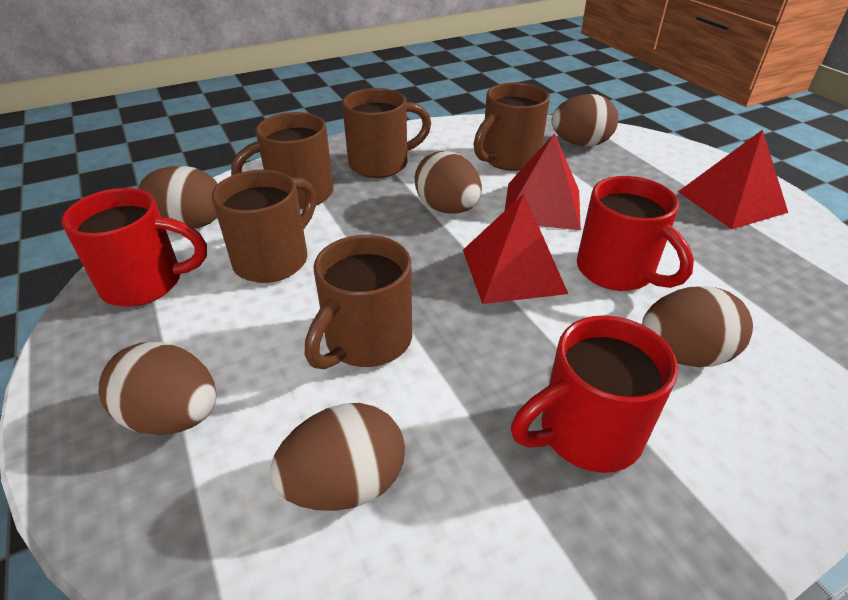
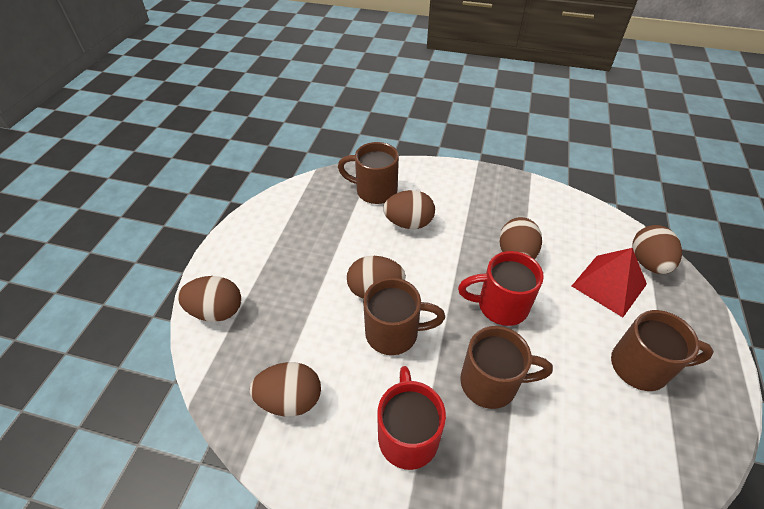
brown mug: [211,170,316,283] [231,112,333,209] [305,235,412,369] [342,88,431,178] [474,82,550,171] = 5 -> [338,142,399,204] [363,278,445,355] [460,326,553,409] [611,310,714,391] = 4
red mug: [61,188,207,307] [511,315,678,473] [577,176,694,291] = 3 -> [377,366,446,470] [458,251,544,326] = 2
red pyramid: [463,194,568,304] [505,133,581,230] [678,130,788,229] = 3 -> [572,248,647,317] = 1

